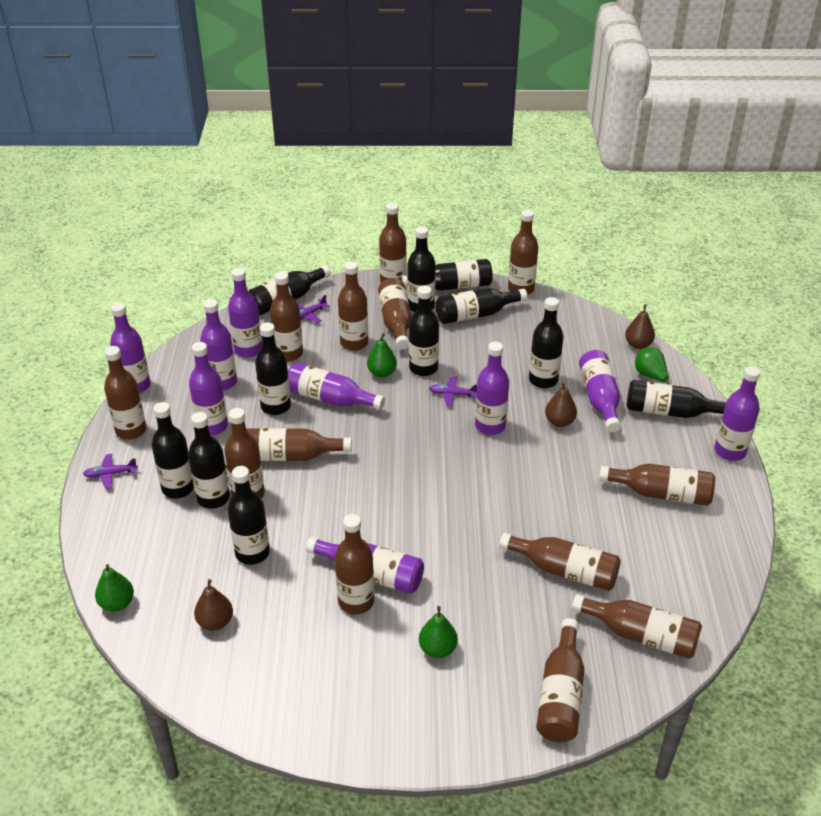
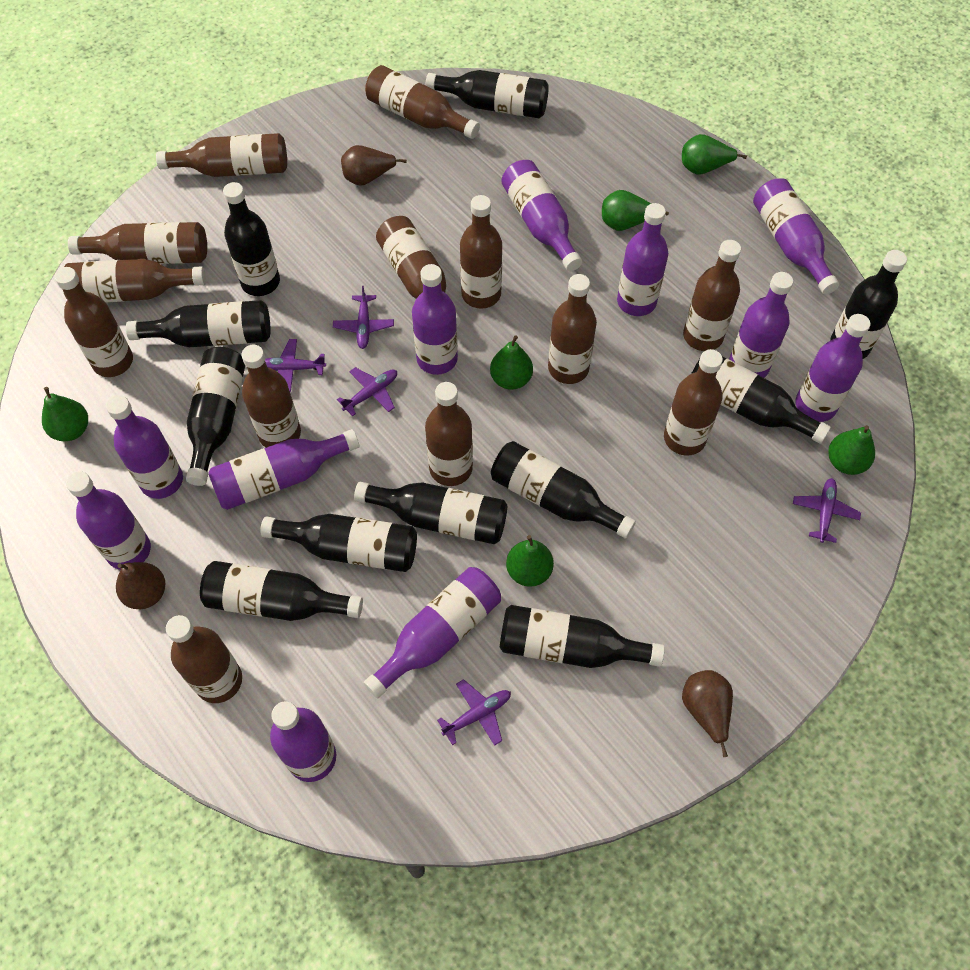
green pear: [95,564,134,612] [367,333,397,378] [419,606,458,658] [635,348,670,385] = 4 -> [42,387,88,441] [490,335,533,390] [506,535,554,587] [602,190,669,231] [682,134,747,175] [828,425,875,475] = 6
purple bottle: [110,303,150,393] [189,342,228,435] [200,299,237,390] [228,268,262,358] [288,363,385,410] [306,537,424,594] [475,342,509,435] [579,350,621,432] [714,366,760,461] = 9 -> [66,471,151,570] [106,395,183,499] [208,429,360,510] [270,701,336,782] [363,567,501,698] [412,264,458,375] [502,160,582,271] [617,203,668,316] [729,272,793,378] [753,178,839,294] [796,314,870,422] = 11
purple plane: [83,454,138,489] [297,295,330,323] [429,376,477,406] = 3 -> [265,339,326,392] [333,286,394,349] [337,367,397,416] [437,679,511,746] [793,478,861,543] = 5

